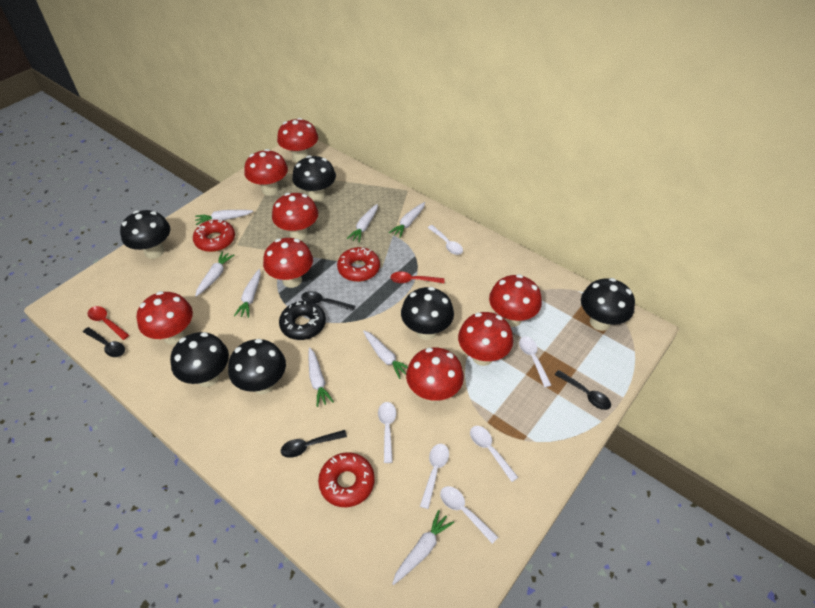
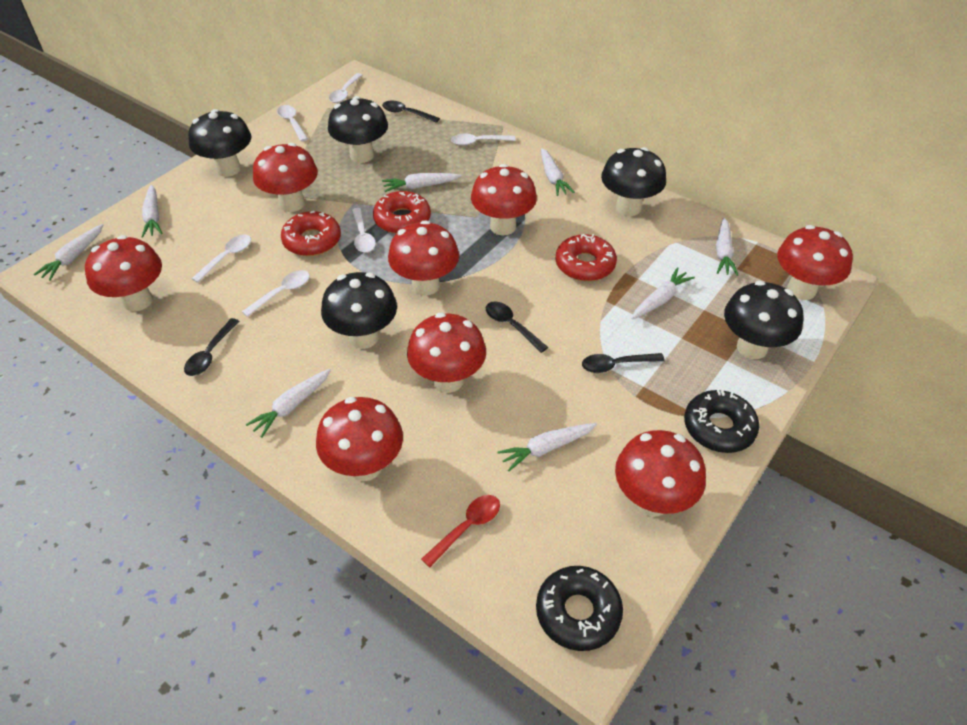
black donut: [279,301,326,340] = 1 -> [536,566,623,651] [684,389,759,453] = 2
black mushroom: [120,210,170,259] [170,332,229,387] [228,339,286,394] [292,155,336,202] [401,287,454,340] [581,278,635,331] = 6 -> [188,109,251,177] [321,272,397,349] [328,96,388,163] [601,147,666,216] [724,281,803,359] = 5
red spoon: [88,306,129,340] [390,272,445,283] = 2 -> [421,495,500,567] = 1

